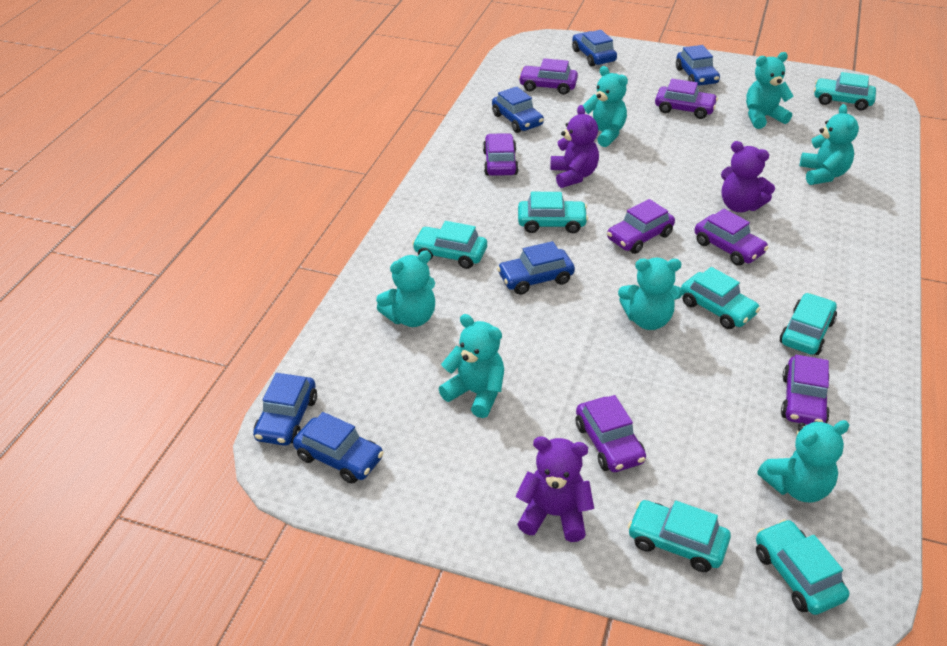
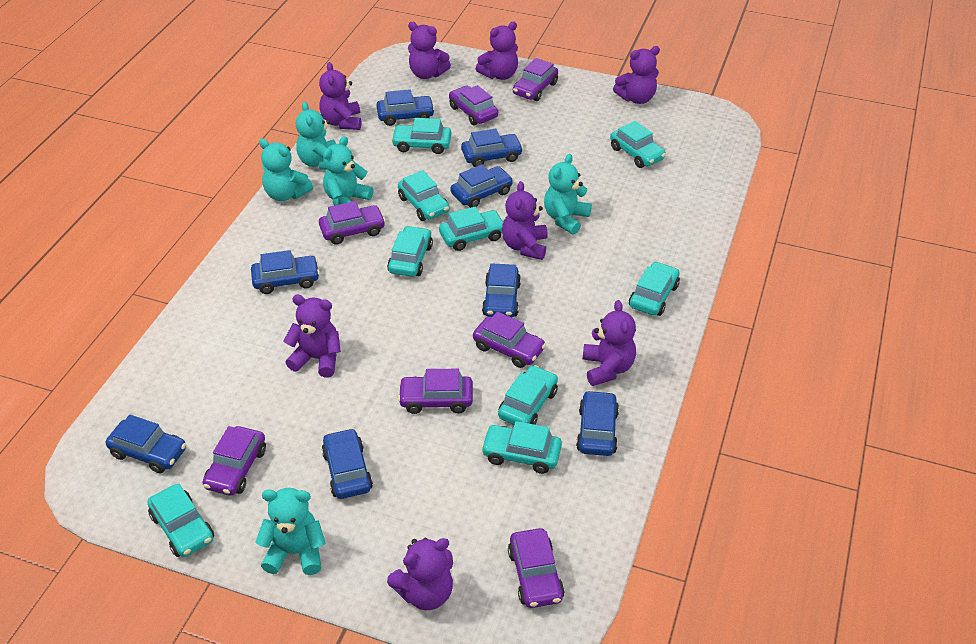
blue car: [253,373,317,446] [293,412,384,484] [492,87,544,133] [497,241,575,295] [572,30,617,67] [676,45,720,86] = 6 -> [106,414,186,473] [251,250,320,294] [322,428,373,499] [376,89,435,126] [451,164,513,208] [461,129,523,167] [482,263,521,317] [576,390,619,456] = 8
purple teddy bear: [516,437,594,542] [550,105,599,188] [721,141,775,212] = 3 -> [284,295,341,378] [319,62,361,130] [387,538,453,610] [408,22,451,79] [476,21,518,80] [502,181,548,260] [582,300,636,386] [613,46,660,104] = 8
turquoise car: [412,221,487,269] [518,192,588,233] [628,500,731,572] [681,267,760,329] [756,519,849,615] [780,293,837,355] [814,72,876,110] = 7 -> [147,484,214,557] [387,226,433,277] [391,118,451,154] [398,170,450,221] [439,207,503,251] [481,421,562,474] [498,365,558,425] [610,121,666,168] [629,261,680,316] = 9
turquoise teddy bear: [376,250,435,327] [439,314,504,418] [582,66,628,147] [618,258,682,330] [746,52,794,129] [757,420,849,502] [800,104,859,185] = 7 -> [255,488,326,575] [259,139,313,201] [296,102,336,170] [323,136,373,205] [544,154,592,234] = 5

